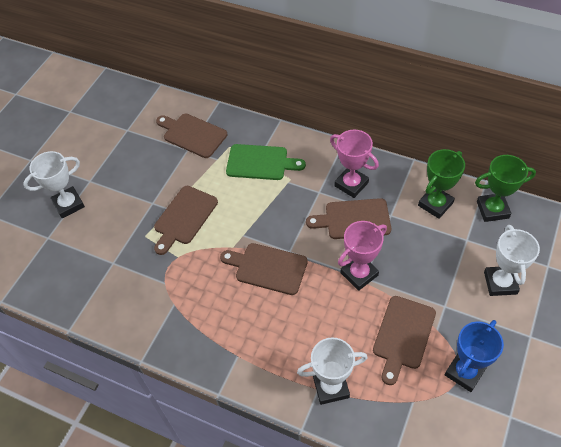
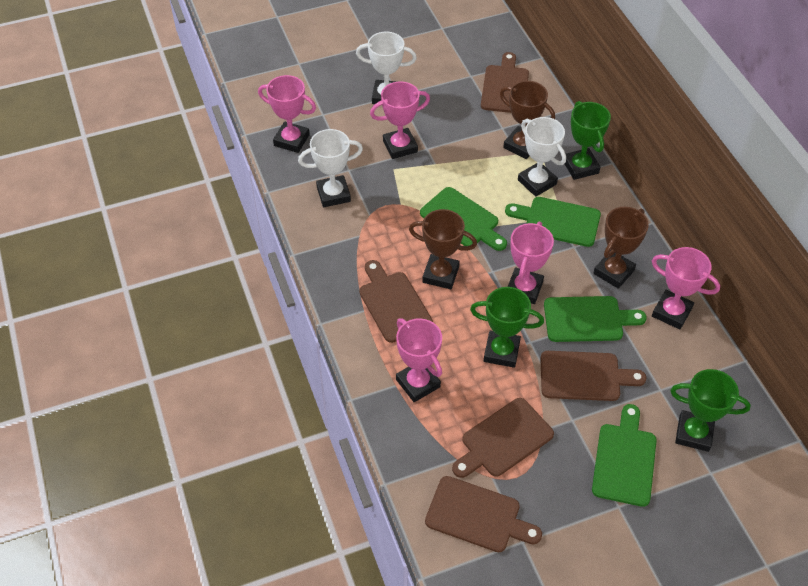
blue trophy: [445,320,504,392] = 1 -> none = 0
brown trophy: none = 0 -> [409,209,477,289] [500,81,555,159] [593,207,649,289] = 3
green cutting board: [226,144,306,180] = 1 -> [420,187,507,251] [505,197,601,247] [544,296,647,342] [592,404,657,507] = 4
green trophy: [418,149,465,219] [475,155,536,222] = 2 -> [470,287,544,368] [564,101,611,180] [670,369,751,452] = 3
pink trophy: [330,130,379,198] [338,221,387,291] = 2 -> [258,75,316,153] [370,81,430,159] [396,318,442,402] [508,222,554,304] [652,247,720,330] = 5

